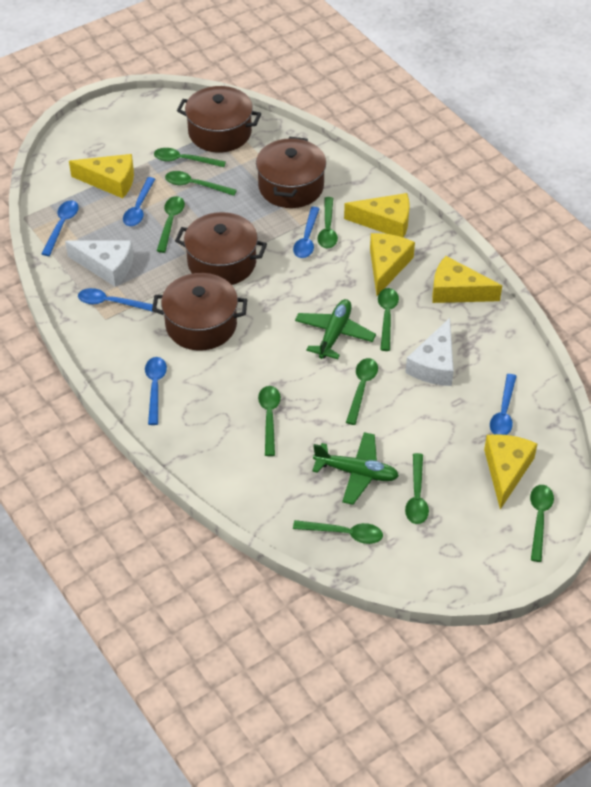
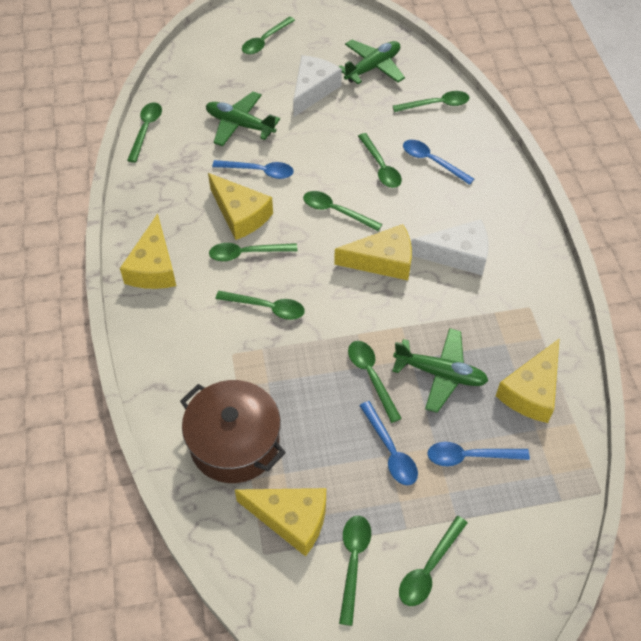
blue spoon: [42,201,79,256] [78,288,153,312] [123,177,155,226] [145,357,167,425] [293,207,320,258] [490,374,517,435] = 6 -> [212,160,294,179] [359,401,418,485] [403,140,474,185] [427,442,530,467] = 4
brown pot: [152,273,247,351] [175,212,267,285] [177,86,261,153] [256,137,326,208] = 4 -> [180,380,286,483] = 1
green plane: [295,299,376,359] [312,432,399,505] = 2 -> [206,92,280,147] [338,40,405,84] [392,328,488,413] = 3

